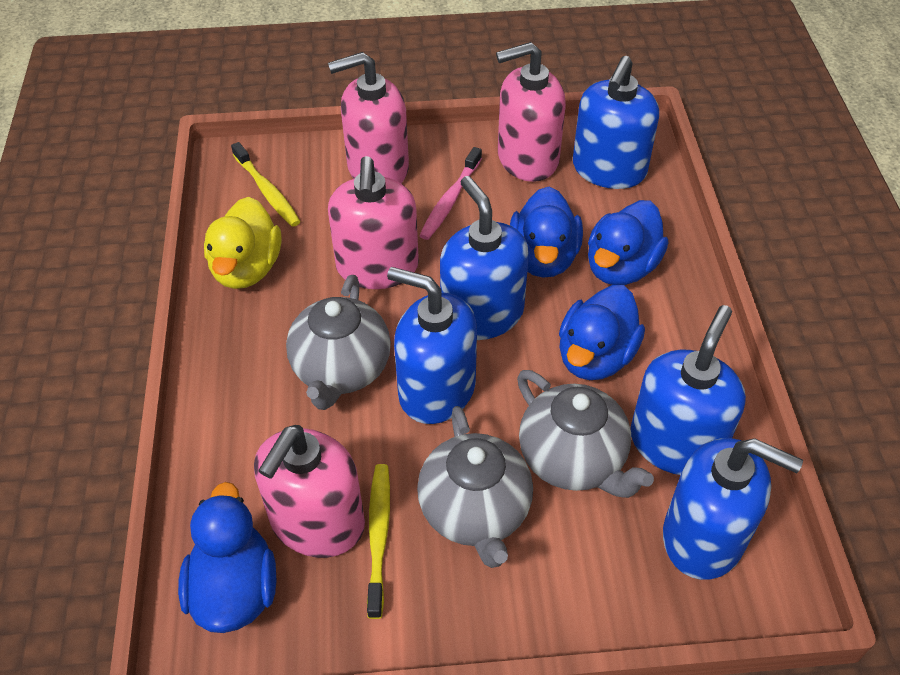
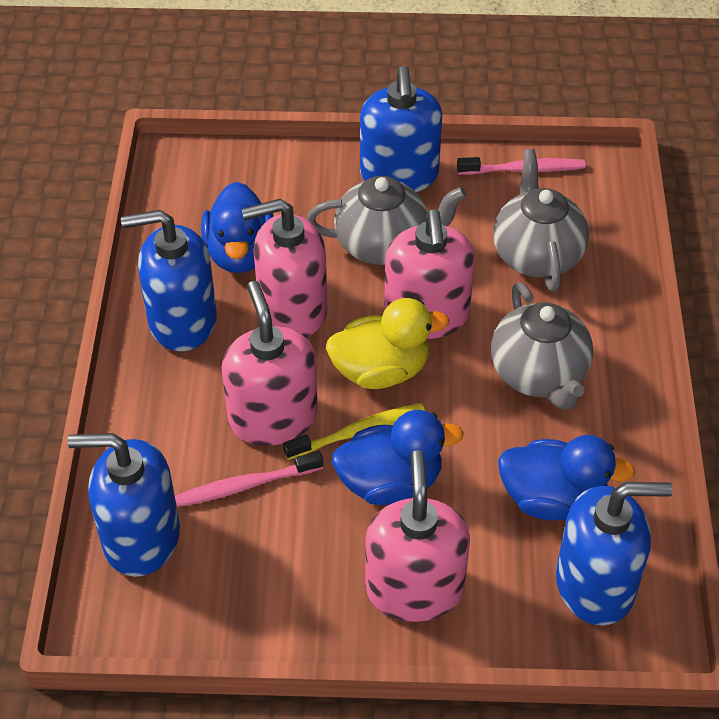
blue duck: [178,482,277,633] [510,187,583,278] [559,285,645,380] [588,200,668,285] = 4 -> [201,182,274,273] [332,410,464,505] [498,435,635,521] = 3
blue soap dispenser: [387,267,477,424] [440,176,529,340] [573,56,659,189] [630,305,746,475] [663,438,803,580] = 5 -> [67,433,180,577] [121,210,217,351] [360,66,442,192] [556,482,673,626] = 4
pink toothbrush: [419,147,482,240] = 1 -> [175,451,323,507] [457,157,585,175] = 2
yellow toothbrush: [231,142,301,227] [367,464,390,619] = 2 -> [283,403,425,460] = 1

